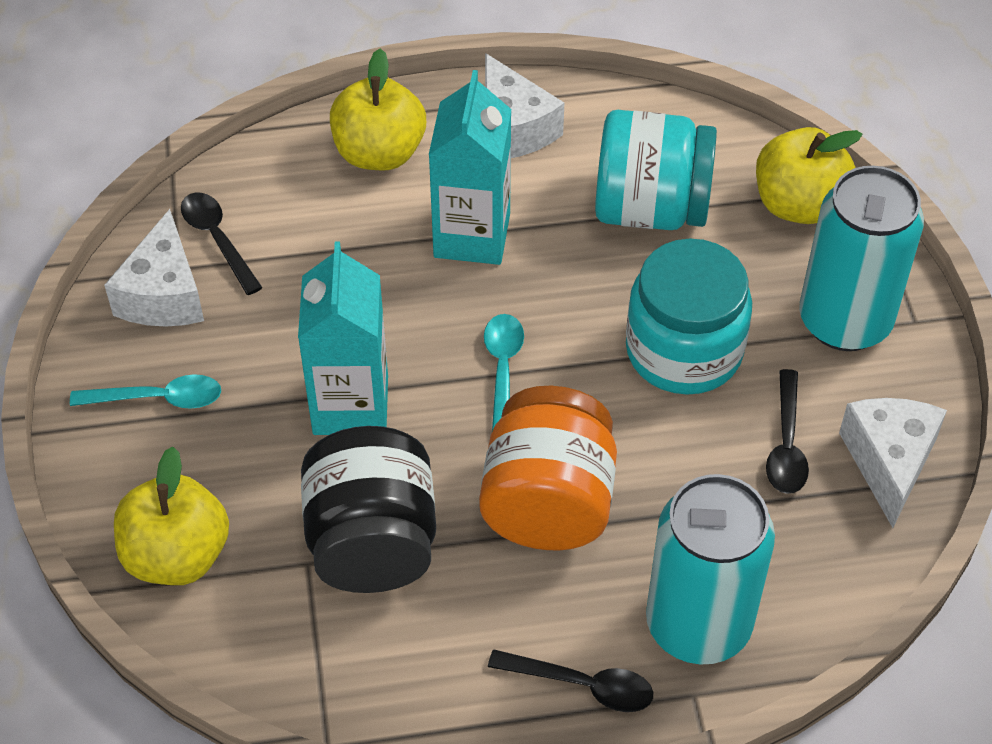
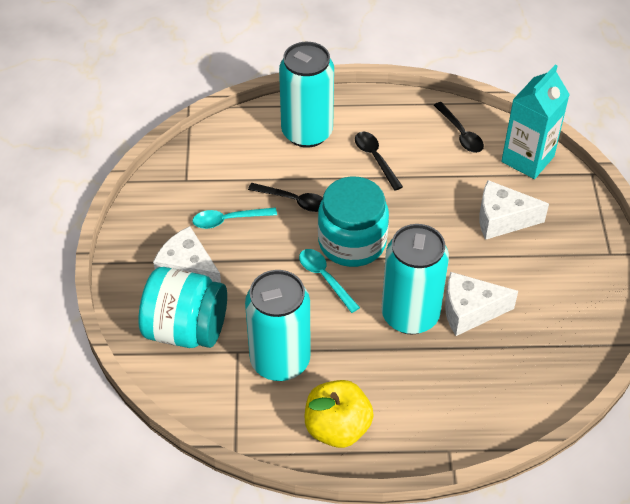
black jar: [301,426,436,593] = 1 -> none = 0
orange jar: [479,386,617,550] = 1 -> none = 0
turquoise can: [646,474,775,665] [799,166,924,351] = 2 -> [245,270,311,381] [279,42,334,148] [382,224,449,334] = 3
turquoise carton: [298,241,388,435] [429,70,511,265] = 2 -> [501,65,570,179] = 1
yellow apple: [114,446,229,585] [330,49,426,171] [756,127,862,224] = 3 -> [305,380,374,448] = 1

